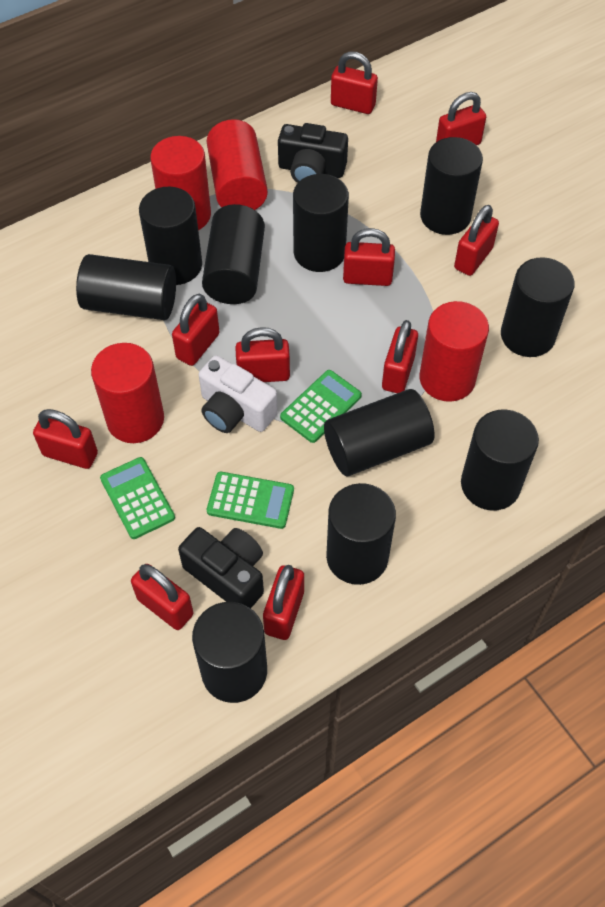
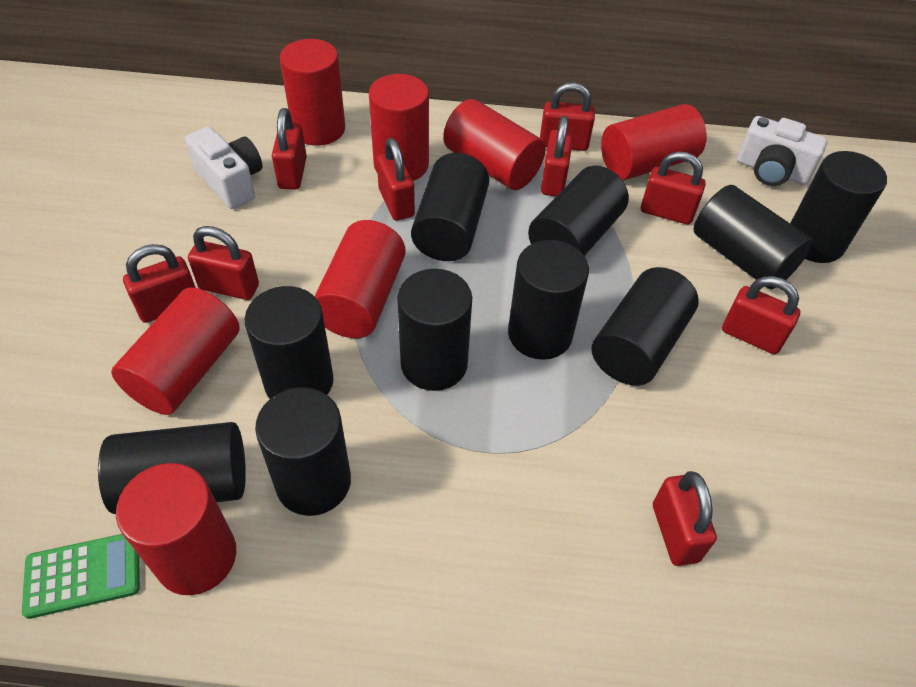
black camera: [178,527,264,608] [278,123,348,183] = 2 -> none = 0
green calculator: [100,457,175,539] [207,472,294,529] [280,370,362,443] = 3 -> [22,534,140,619] = 1
red cylinder: [91,343,164,443] [150,136,211,230] [207,119,268,210] [419,301,489,402] = 4 -> [111,287,240,415] [116,463,236,595] [280,39,345,146] [315,220,406,338] [369,74,429,181] [443,99,546,190] [601,104,706,180] = 7
red padlock: [33,409,98,469] [131,564,194,630] [172,294,220,366] [235,327,290,382] [263,565,304,640] [331,51,378,114] [343,228,395,286] [382,320,418,393] [436,92,486,145] [454,205,499,276] = 10 -> [123,244,196,323] [188,226,259,300] [272,108,307,190] [377,138,415,221] [540,82,595,151] [541,116,573,196] [641,151,706,225] [653,471,717,566] [722,276,800,354] = 9
white camera: [199,355,278,433] = 1 -> [185,127,262,209] [737,116,827,186] = 2

